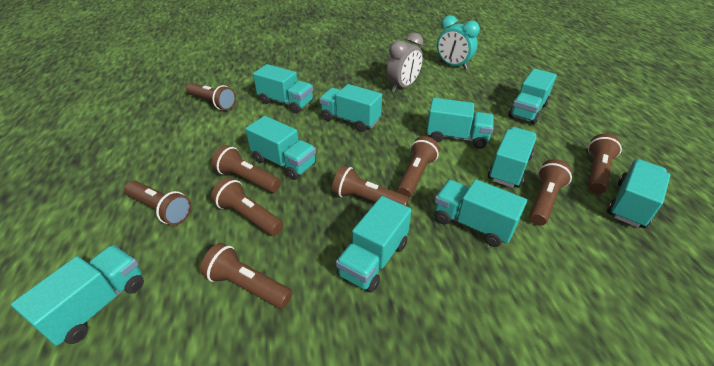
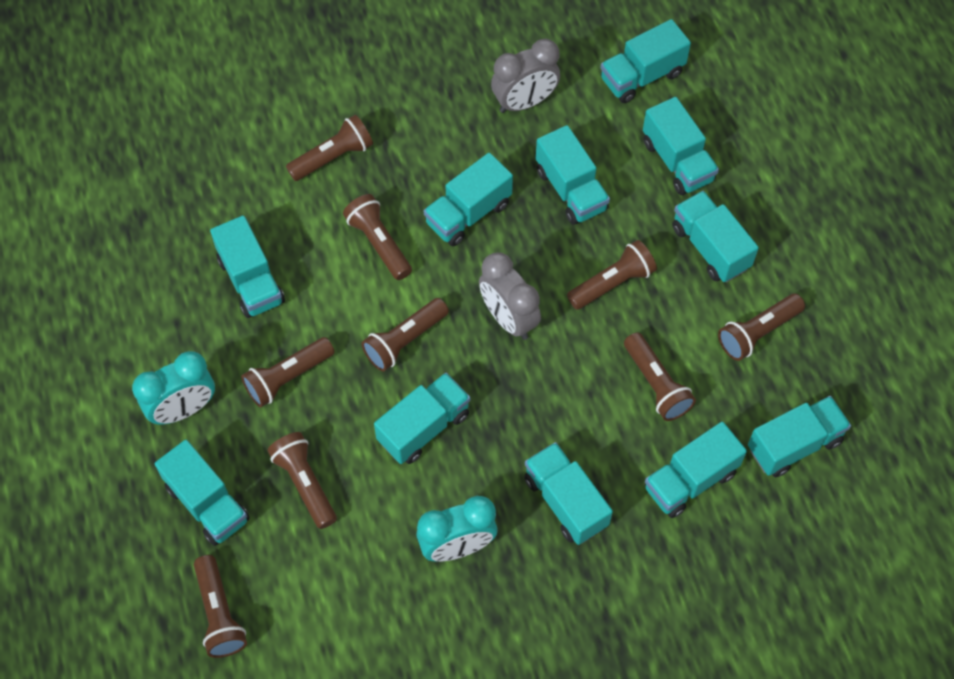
grey clock: [386,33,423,93] = 1 -> [479,252,541,340] [491,38,560,113] = 2
turquoise clock: [437,15,480,70] = 1 -> [132,351,215,424] [416,496,498,562] = 2
turquoise truck: [11,245,144,346] [245,116,316,180] [253,64,313,113] [319,84,382,132] [336,196,411,293] [427,98,494,149] [435,179,527,247] [488,127,537,188] [508,68,557,124] [607,159,670,228] = 10 -> [155,440,250,546] [210,215,285,318] [374,373,470,464] [424,153,513,246] [524,442,613,545] [536,125,610,225] [600,19,691,103] [643,97,719,195] [645,422,747,518] [672,191,759,282] [748,396,851,477] = 11

